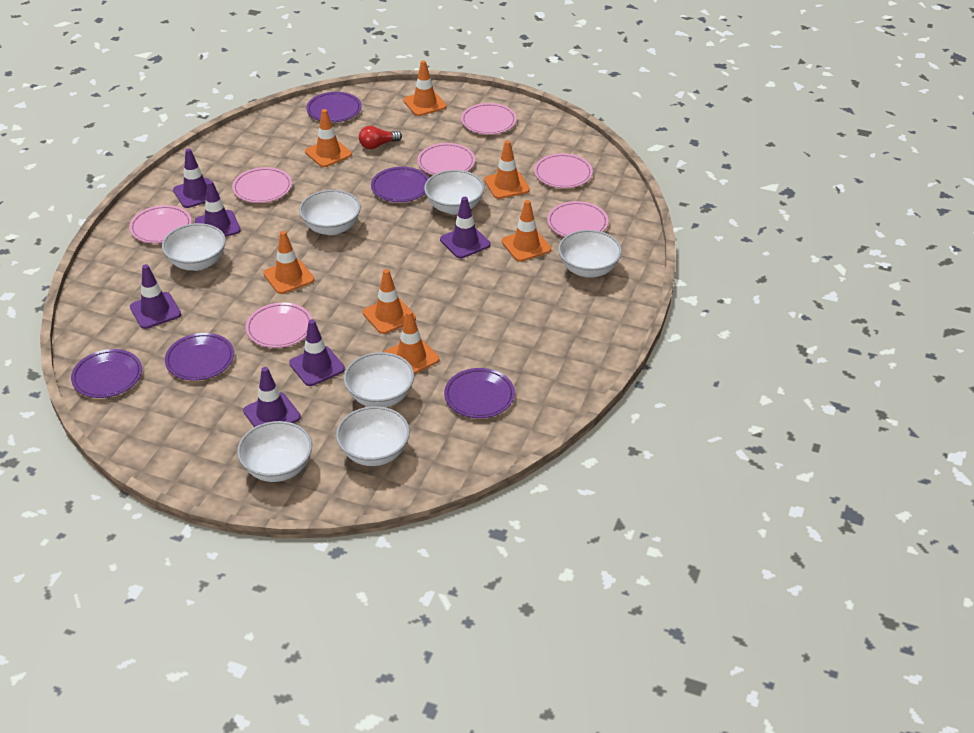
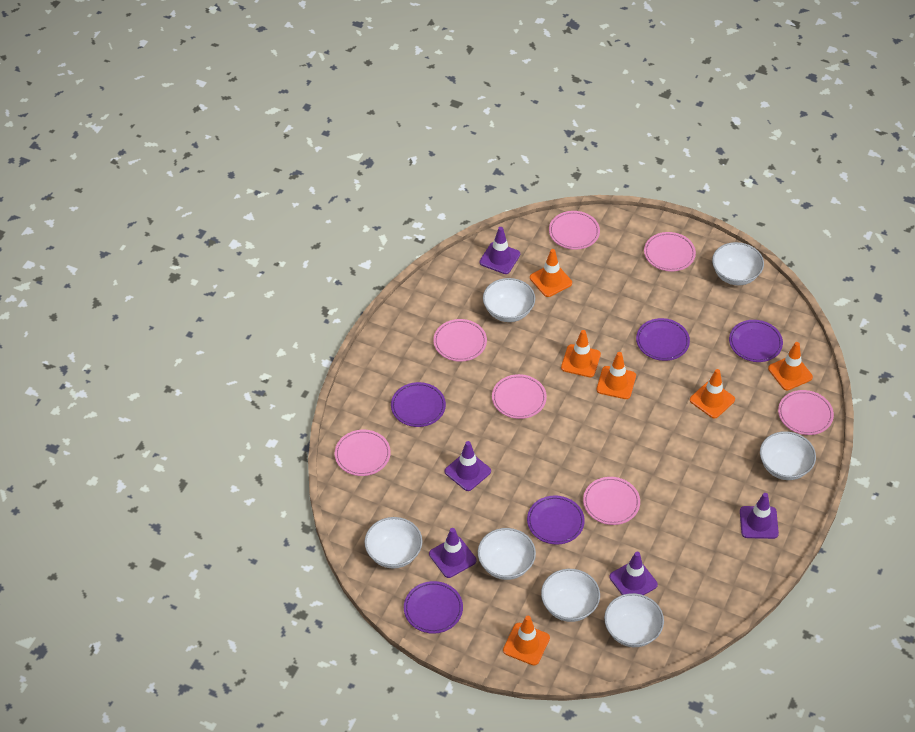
orange traffic cone: [263,231,314,294] [305,109,352,167] [363,269,416,334] [384,310,439,374] [403,60,447,116] [484,140,530,199] [502,200,551,262] = 7 -> [503,616,550,665] [530,249,572,297] [561,330,601,377] [597,352,636,399] [690,369,735,419] [768,342,813,391] = 6
purple traffic cone: [130,264,181,329] [173,148,219,208] [195,181,241,237] [243,367,301,427] [289,319,345,386] [440,197,490,258] = 6 -> [429,528,476,578] [445,441,491,491] [480,227,520,274] [609,552,658,595] [740,493,779,539] = 5
red light bulb: [359,126,402,149] = 1 -> none = 0

